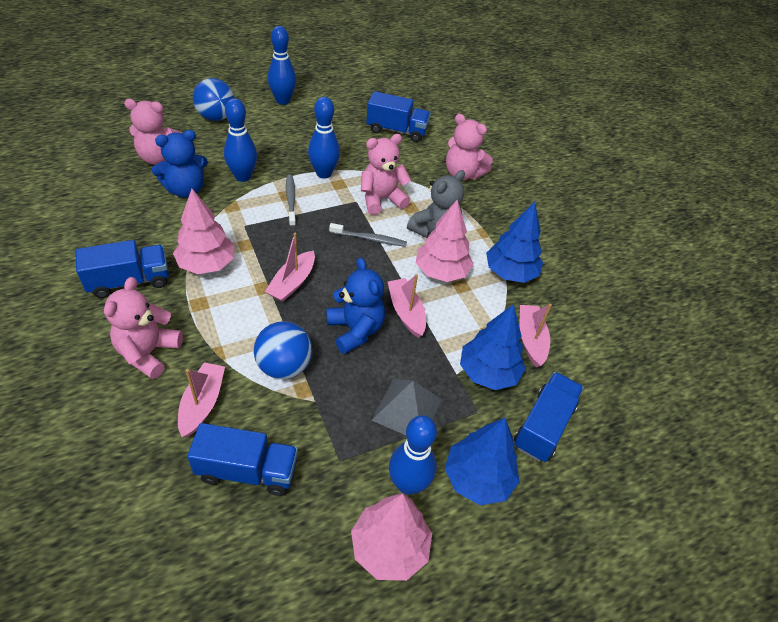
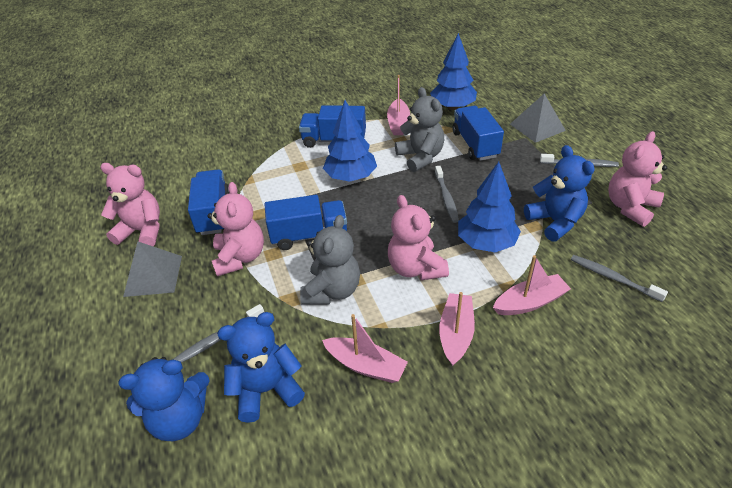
blue ball: [193,78,234,121] [254,321,312,379] = 2 -> none = 0
blue bowling pin: [224,98,257,182] [268,26,296,105] [308,97,340,179] [389,415,437,495] = 4 -> none = 0
blue teddy bear: [152,130,208,198] [326,257,385,354] = 2 -> [119,357,210,441] [217,312,305,423] [524,145,595,242] = 3
grey pyramid: [371,379,442,435] = 1 -> [123,241,182,297] [510,93,566,143] = 2
grey teddy bear: [407,170,465,238] = 1 -> [300,215,360,305] [395,87,444,172] = 2
grey toothbrush: [286,175,296,227] [329,223,407,247] = 2 -> [173,304,264,363] [435,166,459,223] [540,154,619,167] [571,255,668,302] = 4
pink tree: [173,189,234,274] [351,494,432,581] [416,200,474,282] = 3 -> none = 0

